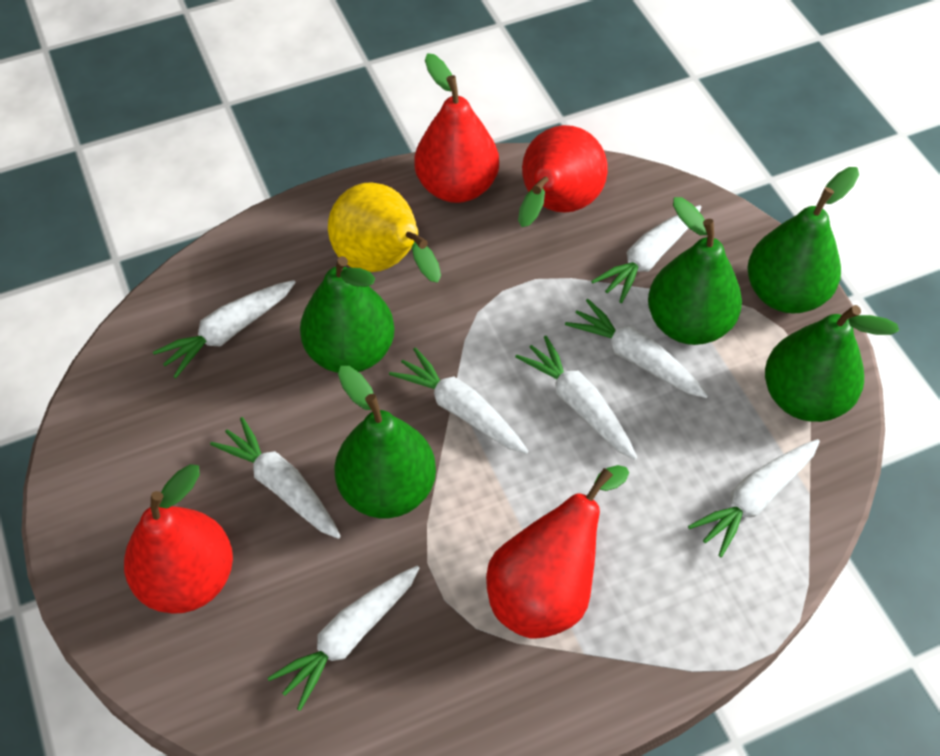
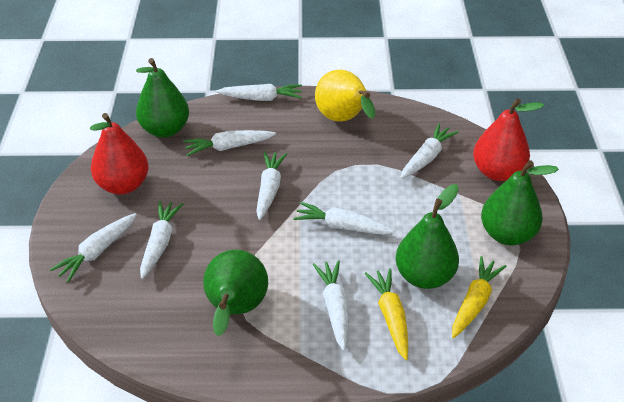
green pear: [300,256,394,373] [334,366,436,518] [648,197,742,345] [747,167,859,314] [765,305,899,422] = 5 -> [136,58,189,138] [203,250,268,336] [395,184,459,289] [481,160,559,245] = 4
red pear: [124,464,233,614] [415,53,499,203] [486,465,629,639] [518,125,608,227] = 4 -> [90,113,149,195] [473,98,544,181] = 2
yellow carrot: none = 0 -> [365,268,408,360] [452,256,506,338] = 2

